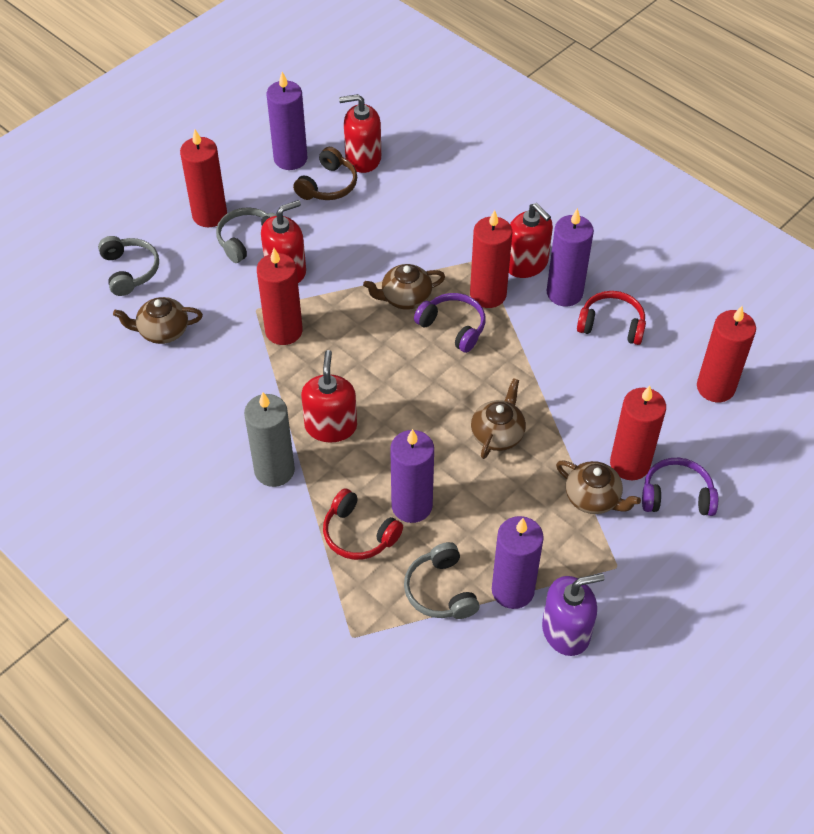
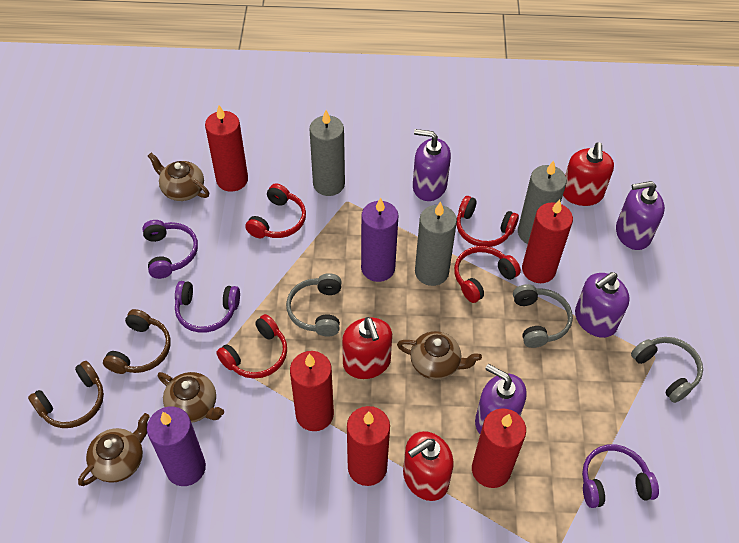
brown headphones: [293,147,357,200] = 1 -> [28,361,104,428] [103,309,171,374] = 2
grey candle: [244,392,295,487] = 1 -> [309,110,345,196] [415,201,457,286] [518,161,567,244] = 3
purple candle: [267,72,307,170] [390,429,434,523] [492,516,544,609] [547,208,594,306] = 4 -> [147,406,206,486] [361,197,399,282] = 2
purple headphones: [414,293,486,353] [642,458,718,516] = 2 -> [142,220,198,279] [175,281,240,333] [582,444,659,508] = 3
purple soap dispenser: [542,573,605,656] = 1 -> [413,129,451,201] [475,364,527,434] [575,272,630,338] [616,181,665,250] = 4
red headphones: [323,488,403,560] [577,291,646,345] = 2 -> [216,314,287,379] [245,183,306,238] [454,246,521,303] [457,196,519,247] = 4
red soap dispenser: [261,200,306,283] [301,350,357,442] [339,94,381,173] [509,203,553,278] = 4 -> [342,317,392,379] [403,431,454,501] [563,142,614,206] = 3

